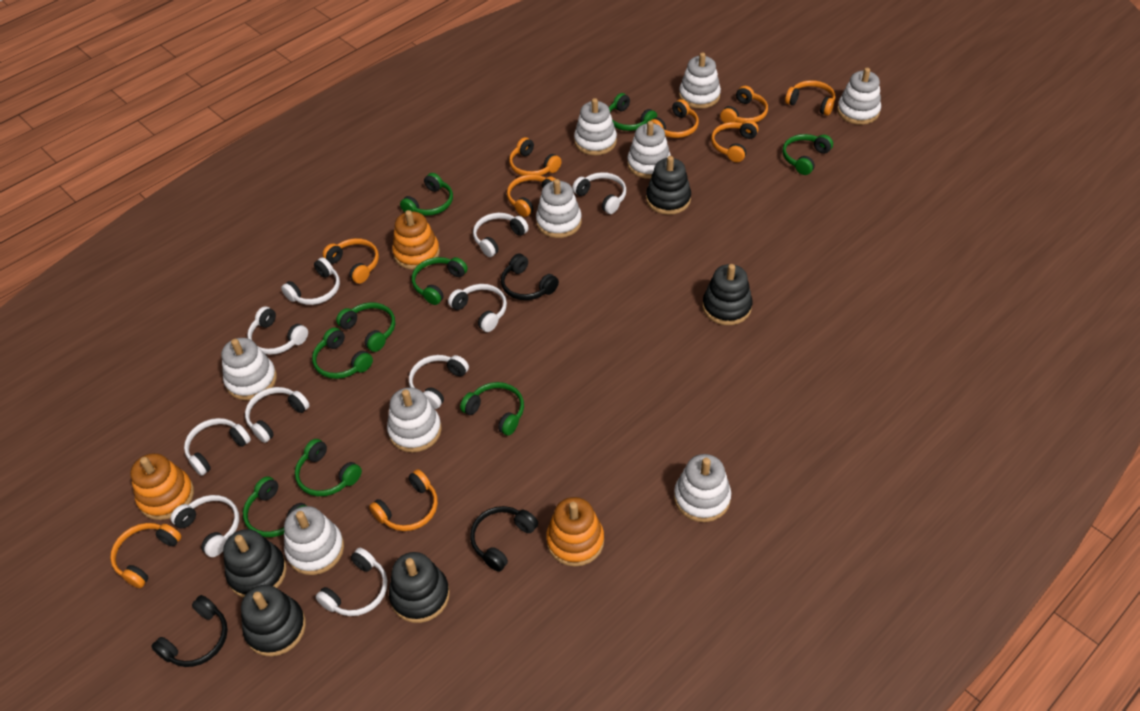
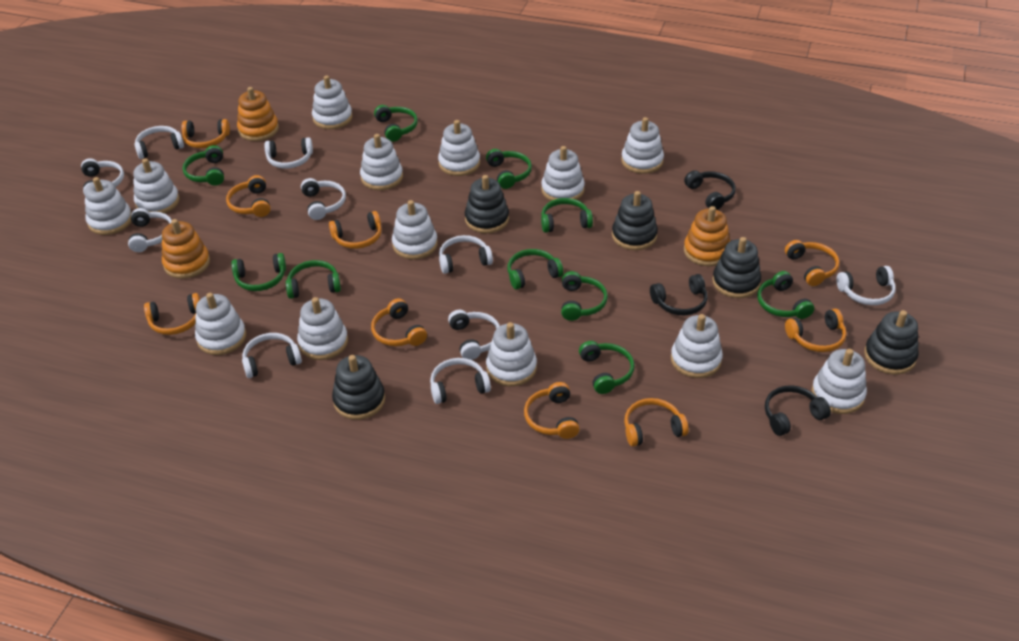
green headphones: [243,476,306,537] [295,439,362,496] [312,327,373,379] [336,302,395,352] [400,173,453,216] [412,257,468,305] [460,382,524,436] [609,93,657,131] [782,134,833,175] = 9 -> [183,145,224,186] [231,253,286,291] [286,260,341,299] [374,105,418,142] [486,149,532,189] [508,249,563,289] [541,198,593,233] [561,271,608,321] [579,341,635,394] [757,271,814,319] = 10
white stacking toy: [221,338,277,400] [284,506,344,575] [387,387,442,452] [536,179,582,238] [574,98,617,155] [627,121,671,179] [674,454,731,522] [679,52,721,109] [837,68,881,125] = 9 -> [84,177,131,235] [133,158,179,214] [195,293,246,355] [297,297,348,360] [312,75,353,129] [360,134,403,190] [392,200,438,259] [438,120,480,176] [486,322,537,386] [541,146,585,201] [621,117,664,174] [671,314,723,378] [811,349,867,414] = 13

